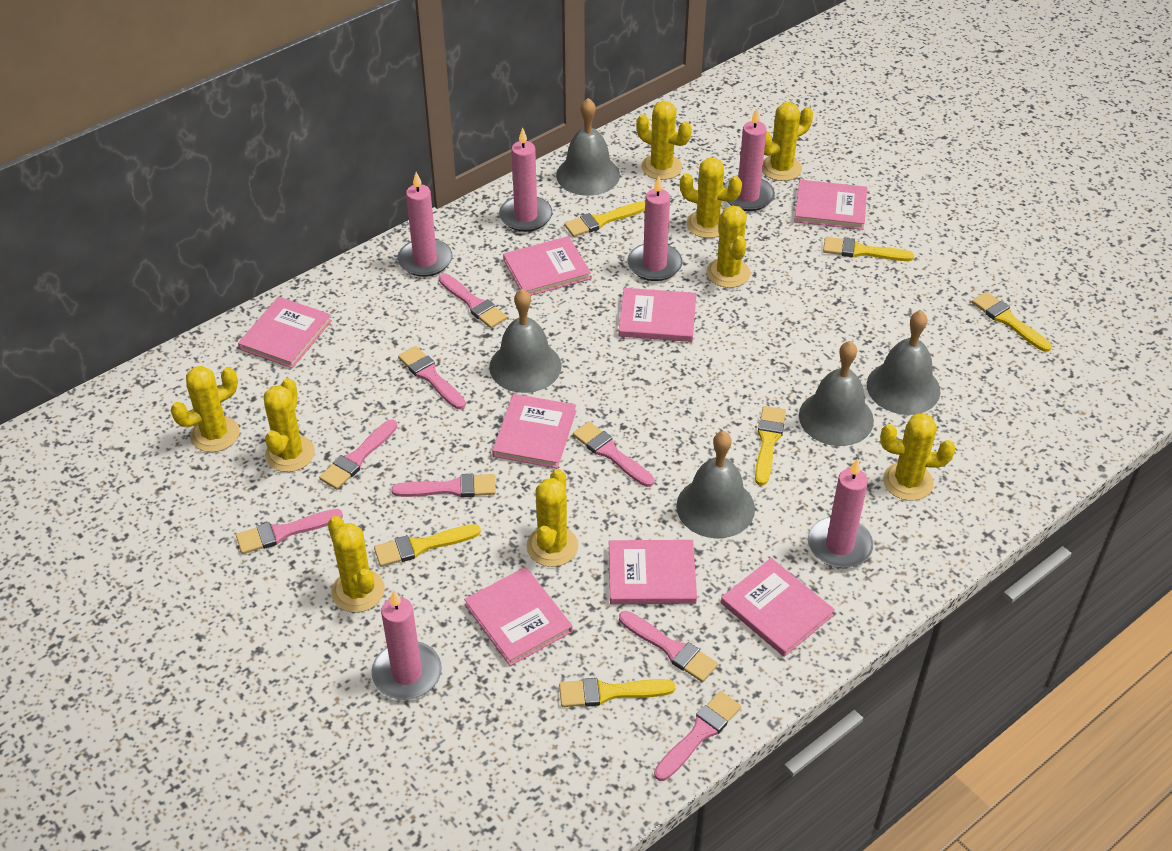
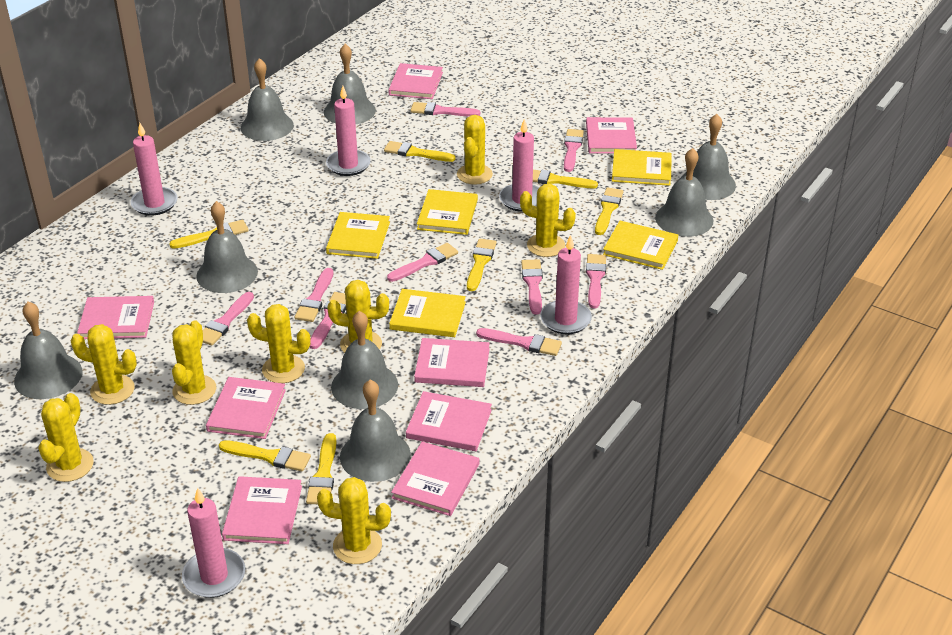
grey bell: [489,289,562,393] [556,98,620,196] [676,431,755,538] [799,341,874,446] [867,311,940,415] = 5 -> [14,301,82,399] [196,201,258,293] [241,58,294,141] [324,44,376,124] [331,311,398,409] [340,380,411,482] [655,148,713,237] [682,114,736,200] = 8
pink brush: [236,509,343,554] [319,420,397,489] [391,474,496,497] [398,346,466,409] [439,273,507,328] [573,421,654,487] [619,611,718,682] [654,691,741,781] = 8 -> [203,292,254,346] [295,268,333,322] [310,292,346,349] [387,243,458,282] [410,102,480,117] [476,328,562,356] [521,260,543,314] [564,129,584,172] [586,254,606,308] = 9
pink candle: [372,590,442,700] [397,172,452,277] [499,128,552,232] [628,176,683,281] [723,108,775,211] [808,459,873,568] = 6 -> [130,123,178,216] [182,487,245,598] [326,86,371,176] [499,119,539,212] [540,235,592,334] = 5
yellow book: none = 0 -> [326,212,390,259] [389,289,466,337] [417,189,478,235] [603,221,678,270] [612,149,672,186] = 5
yellow brush: [374,524,481,567] [559,678,676,707] [564,201,645,237] [755,406,786,486] [823,237,914,261] [972,292,1052,352] = 6 -> [169,220,249,249] [219,440,311,471] [306,433,336,504] [384,141,456,162] [467,239,497,291] [533,170,598,188] [595,187,624,235] = 7
yellow cactus: [171,366,240,452] [264,378,315,472] [328,516,385,613] [526,469,578,567] [636,101,691,180] [680,158,742,238] [706,205,751,288] [762,102,813,181] [880,413,955,501] = 9 -> [38,393,94,482] [71,324,137,405] [172,320,216,405] [247,304,311,383] [317,477,391,564] [327,280,389,353] [457,115,493,185] [520,184,576,257] = 8

